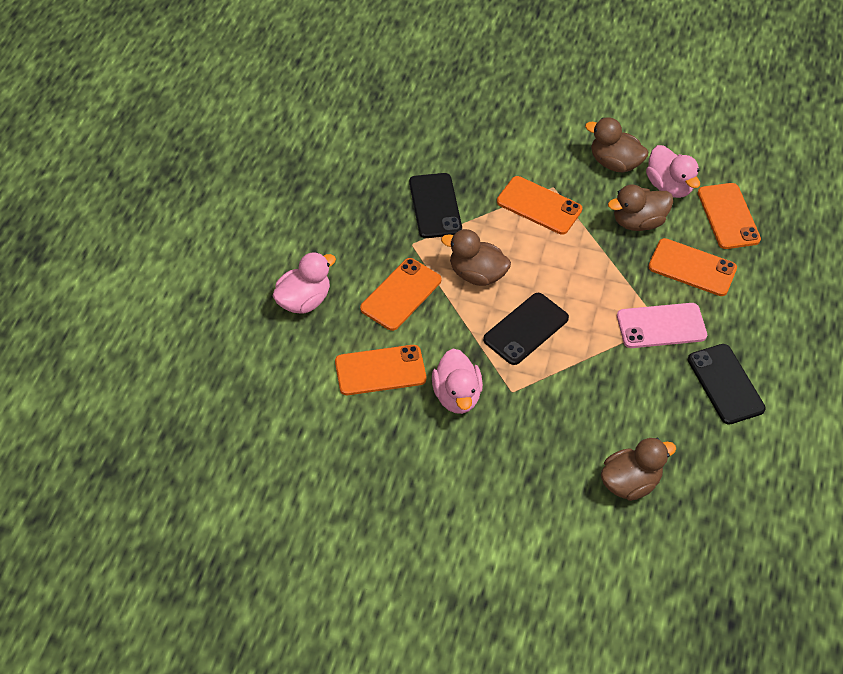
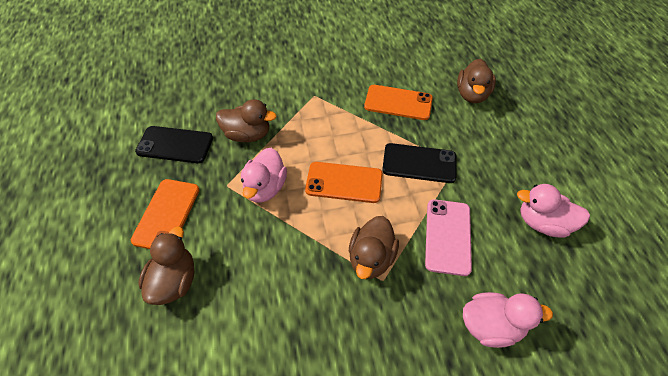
black phone: [409,173,462,238] [483,293,569,365] [688,344,766,425] = 3 -> [135,126,213,163] [382,143,457,183] = 2
orange phone: [335,345,426,395] [360,258,441,331] [497,176,583,234] [648,238,737,296] [698,183,761,249] = 5 -> [131,179,199,249] [305,162,383,203] [364,85,433,120] = 3

